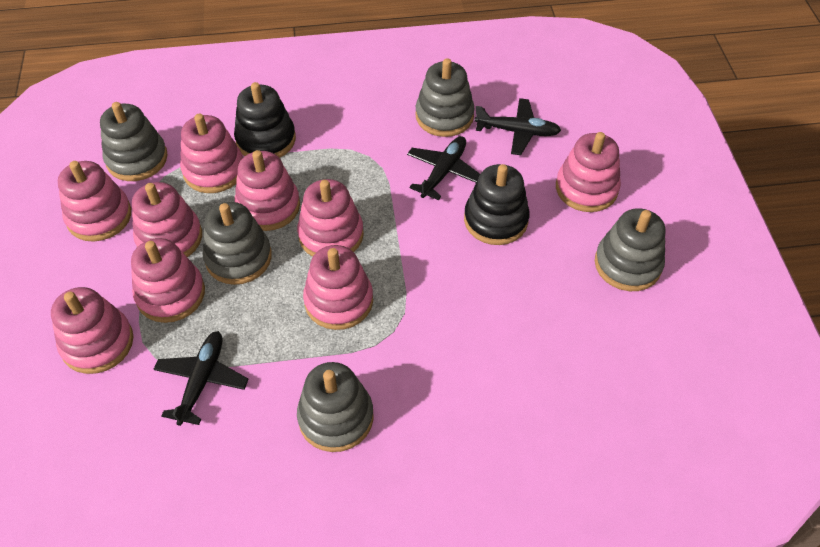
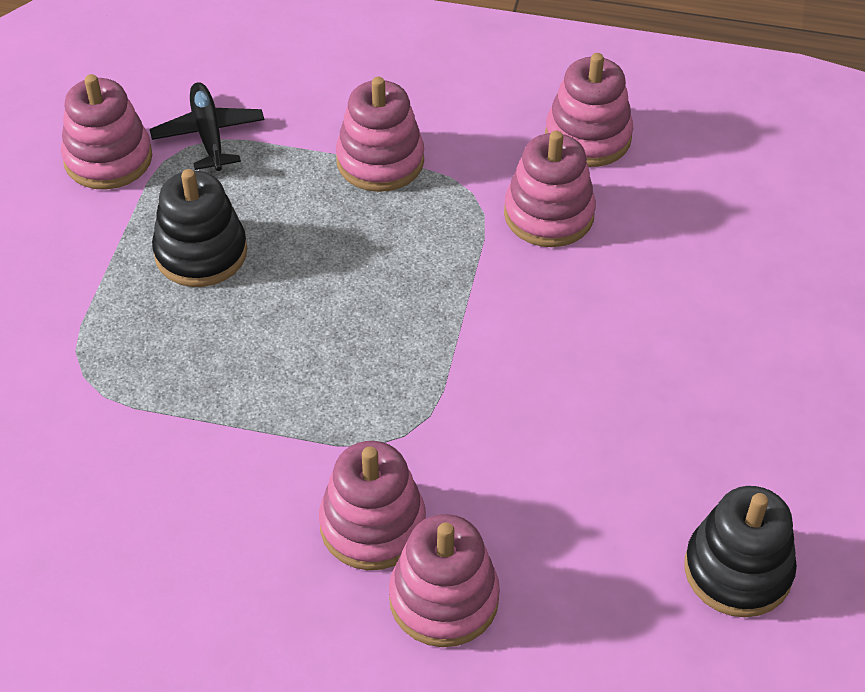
black plane: [153,331,249,426] [407,136,480,200] [474,98,561,155] = 3 -> [150,82,264,171] = 1
grey stacking toy: [100,102,168,181] [202,202,272,285] [297,362,374,452] [416,58,475,137] [595,208,666,291] = 5 -> none = 0
pink stacking toy: [51,287,133,374] [58,161,131,242] [131,238,205,323] [132,182,202,257] [180,114,243,193] [235,150,300,231] [297,179,364,257] [303,245,373,330] [556,132,621,212] = 9 -> [61,74,152,190] [319,441,426,570] [336,77,424,192] [389,514,500,647] [504,131,596,247] [545,53,633,167] = 6

